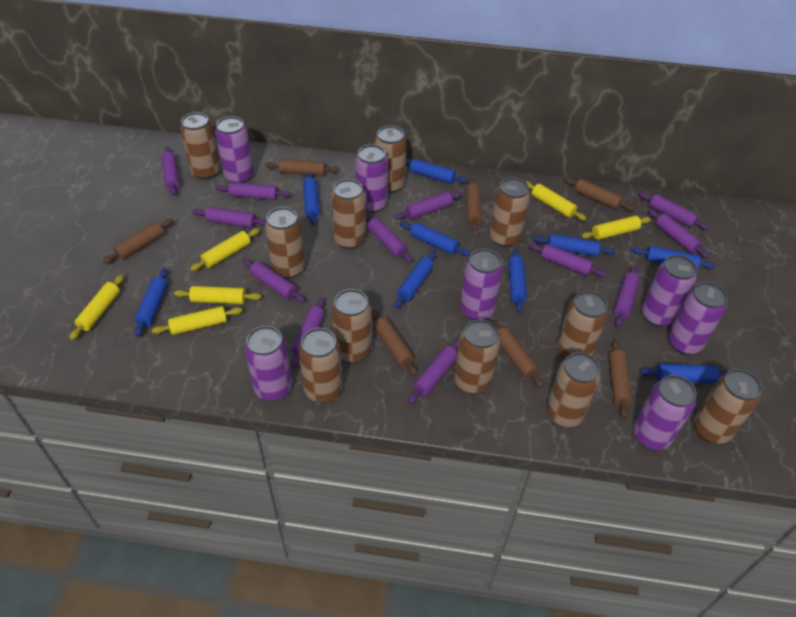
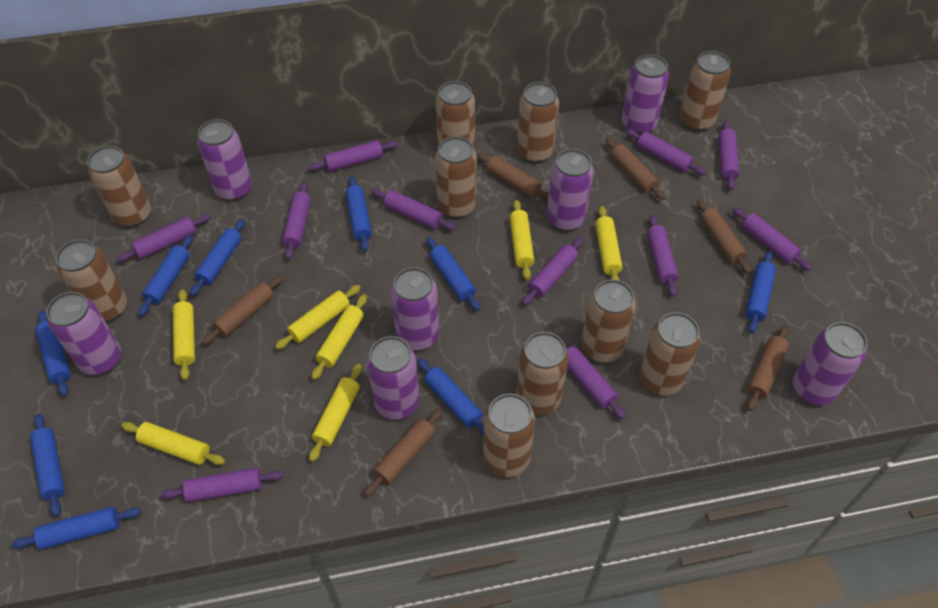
brown can: [180,112,221,180] [265,207,305,279] [299,328,342,403] [331,179,366,249] [332,289,371,363] [375,126,406,193] [454,319,500,394] [490,177,530,247] [546,352,601,427] [557,291,608,360] [694,369,762,444] = 11 -> [56,239,127,322] [87,145,151,228] [435,136,477,218] [436,81,475,149] [483,394,535,477] [516,332,569,415] [517,82,559,163] [581,280,636,363] [639,312,700,396] [680,51,731,131] = 10
brown rolling pin: [103,219,173,264] [265,159,339,176] [371,310,418,376] [466,178,482,231] [490,319,544,388] [564,178,634,211] [608,340,632,419] = 7 -> [201,275,284,345] [364,408,443,497] [477,153,549,201] [605,138,665,200] [697,199,751,274] [747,325,789,411] = 6
purple rolling pin: [161,147,180,196] [192,207,266,228] [215,182,291,200] [243,259,305,303] [291,298,325,368] [366,214,413,263] [395,192,462,220] [408,339,460,404] [528,243,607,277] [613,266,640,327] [638,192,710,230] [648,209,710,259] = 12 -> [116,214,211,262] [161,468,284,502] [283,182,311,260] [308,140,398,172] [372,189,456,231] [522,238,583,306] [562,339,626,419] [626,129,706,175] [647,215,679,297] [718,121,740,190] [732,207,812,271] = 11
yellow rolling pin: [69,274,124,340] [152,306,242,335] [174,286,261,304] [190,228,260,271] [525,181,586,221] [581,216,651,240] = 6 -> [121,422,225,465] [173,289,195,380] [275,285,361,350] [309,364,362,462] [312,294,367,380] [510,200,534,280] [595,206,622,281] = 7

